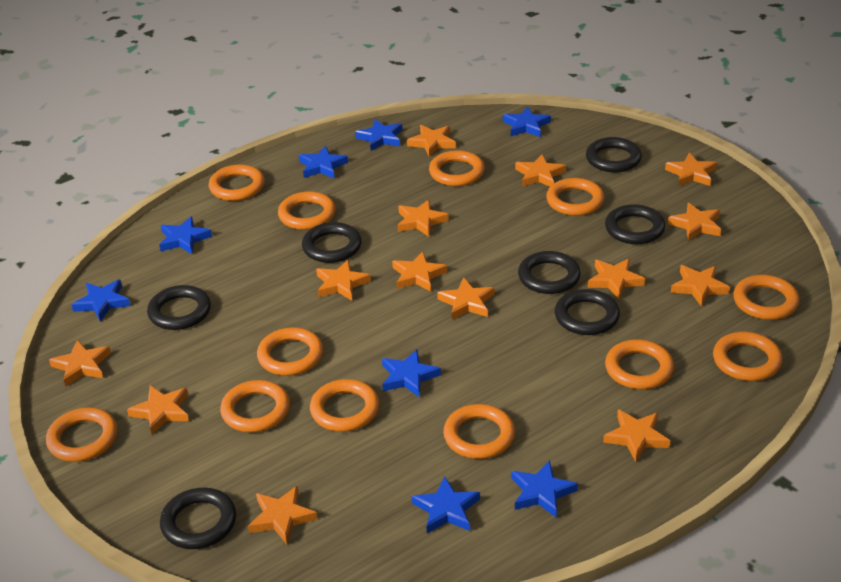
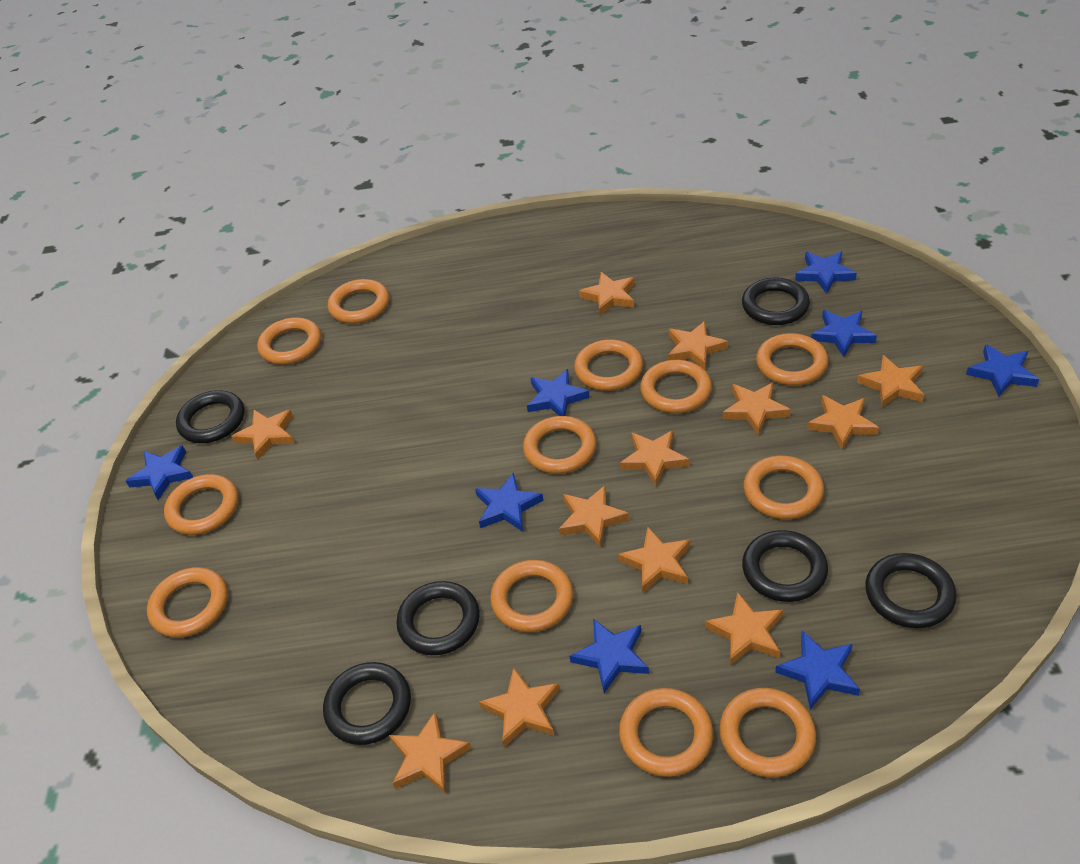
black ring: [147,285,211,330] [160,488,236,549] [302,222,362,263] [518,251,581,294] [555,289,620,335] [586,137,642,172] [605,204,665,244] = 7 -> [176,390,245,443] [323,662,411,745] [396,581,480,655] [742,278,810,325] [742,530,828,602] [865,553,956,628] = 6
orange star: [49,340,111,387] [127,385,189,435] [248,485,318,544] [316,260,371,301] [392,251,447,292] [398,199,449,237] [407,125,456,157] [437,278,495,320] [515,154,566,186] [588,258,645,299] [603,410,670,462] [665,153,717,186] [668,203,722,241] [671,265,730,306] = 14 -> [231,410,295,460] [389,712,471,794] [479,667,560,747] [559,485,629,548] [579,272,635,315] [618,527,690,593] [620,430,689,486] [668,321,728,369] [705,592,783,665] [723,383,791,436] [807,395,879,450] [857,355,924,407] = 12

